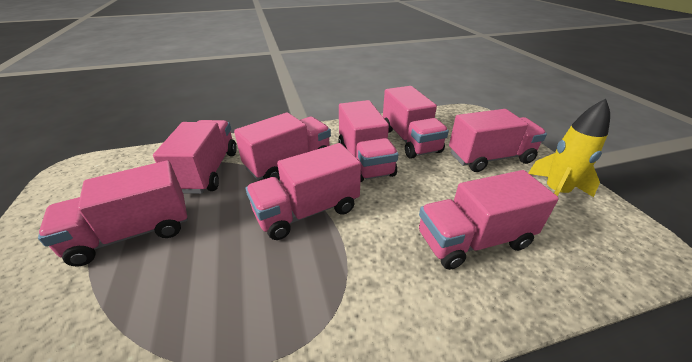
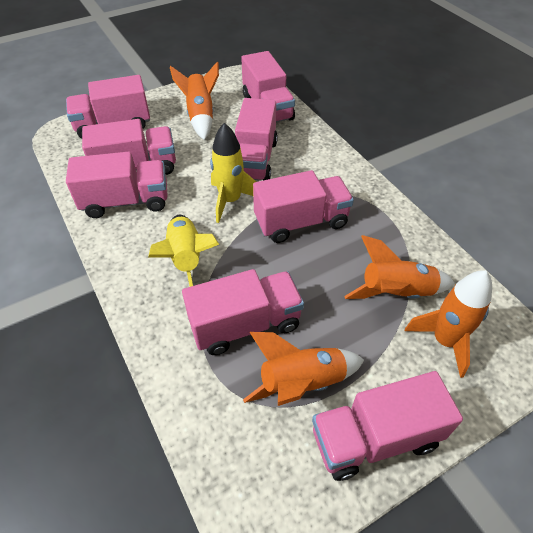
orange rocket: none = 0 -> [170,62,219,140] [243,332,364,406] [344,235,455,299] [405,270,492,378] = 4
yellow rocket: [529,99,610,197] = 1 -> [148,215,219,287] [210,123,256,223] = 2

